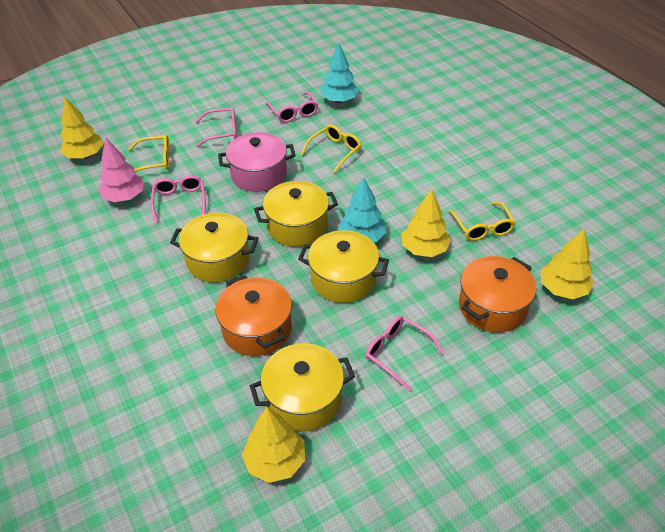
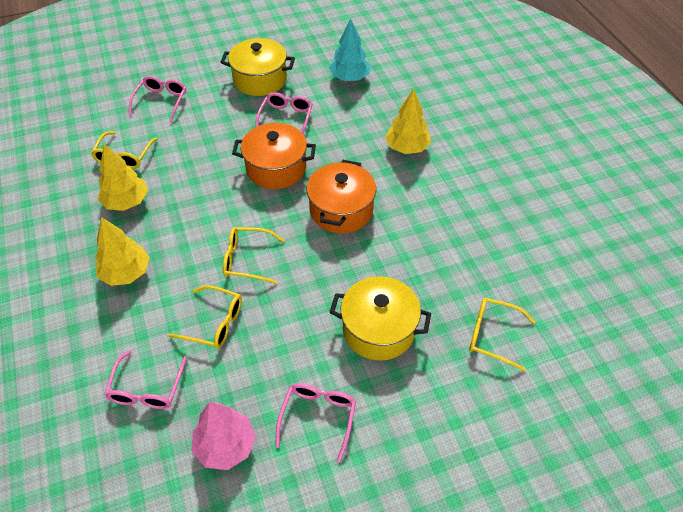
pink pot: [218,132,296,192] = 1 -> none = 0
turquoise tree: [321,43,359,103] [338,177,386,242] = 2 -> [329,18,370,81] = 1
yellow glasses: [128,135,170,172] [301,125,361,173] [449,202,515,241] = 3 -> [91,131,158,169] [168,285,242,348] [223,227,285,284] [469,298,535,371] = 4
yellow pot: [170,212,258,282] [250,343,355,432] [254,181,338,247] [298,230,389,303] = 4 -> [220,38,295,96] [330,276,431,361] = 2
yellow tree: [60,98,104,159] [242,407,305,483] [402,189,451,257] [541,229,594,299] = 4 -> [95,217,150,286] [98,144,148,211] [385,88,431,154] = 3

